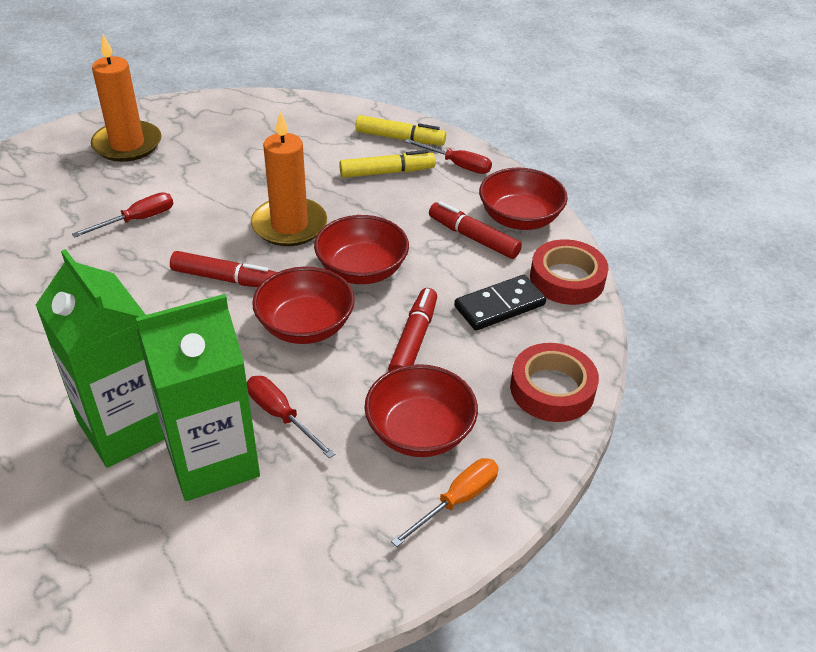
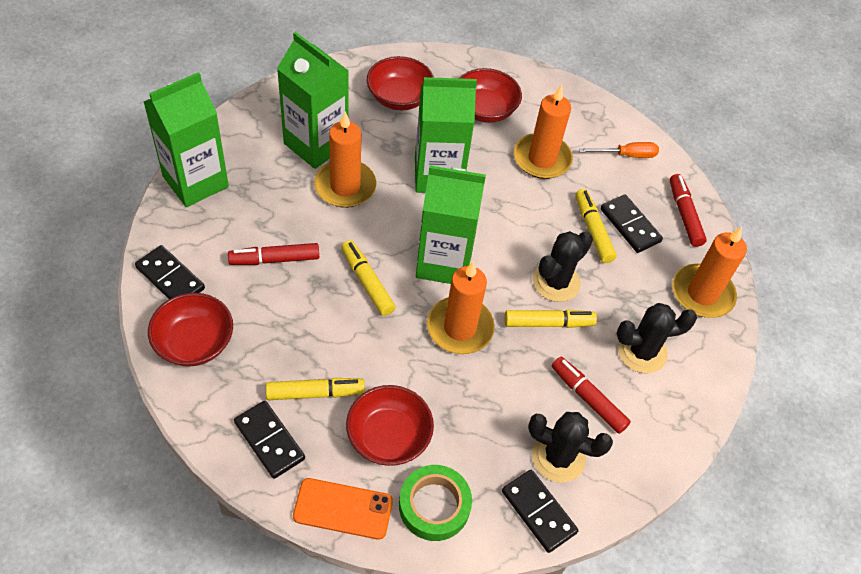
black cactus: none = 0 -> [528,412,613,482] [533,231,593,302] [616,303,697,373] = 3
black domino: [454,275,546,331] = 1 -> [135,245,205,299] [234,401,305,479] [502,470,578,553] [601,195,663,253] = 4
green carton: [36,249,164,468] [136,294,260,501] = 2 -> [144,72,229,207] [277,32,349,169] [415,77,477,193] [416,166,486,284] = 4
green tape: none = 0 -> [399,465,472,541] = 1
orange candle: [91,34,161,162] [251,111,327,246] = 2 -> [314,112,377,208] [427,262,495,354] [514,84,573,179] [672,227,747,318] = 4
orange phone: none = 0 -> [293,478,393,540] = 1
red screwdriver: [72,192,173,238] [247,376,335,459] [404,139,492,174] = 3 -> none = 0
red tape: [510,343,599,422] [530,239,609,305] = 2 -> none = 0
yellow marker: [339,150,436,178] [355,115,446,146] = 2 -> [266,378,365,400] [341,240,396,316] [504,309,597,328] [575,189,617,263] = 4

